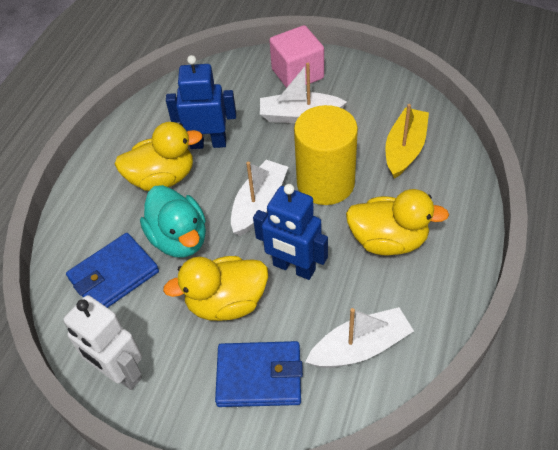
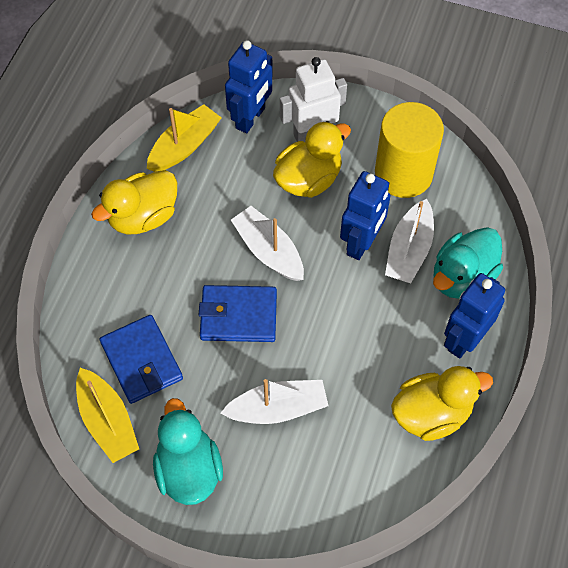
blue robot: [166,55,236,149] [253,184,328,280] = 2 -> [225,40,273,133] [340,171,391,260] [444,273,505,359] = 3
pink cube: [269,25,324,88] = 1 -> none = 0
turquoise duck: [140,185,206,258] = 1 -> [153,398,223,505] [433,227,503,299] = 2
yellow boat: [385,104,429,179] = 1 -> [76,368,139,463] [147,104,222,172] = 2

